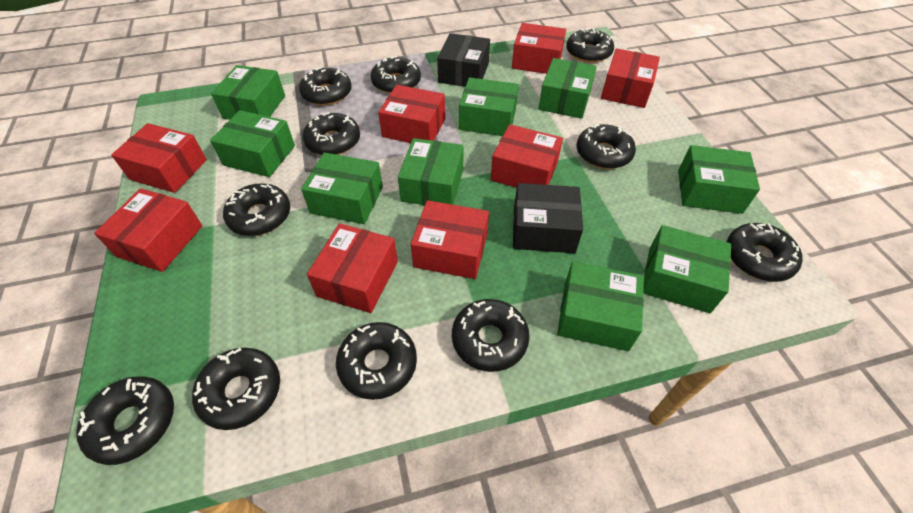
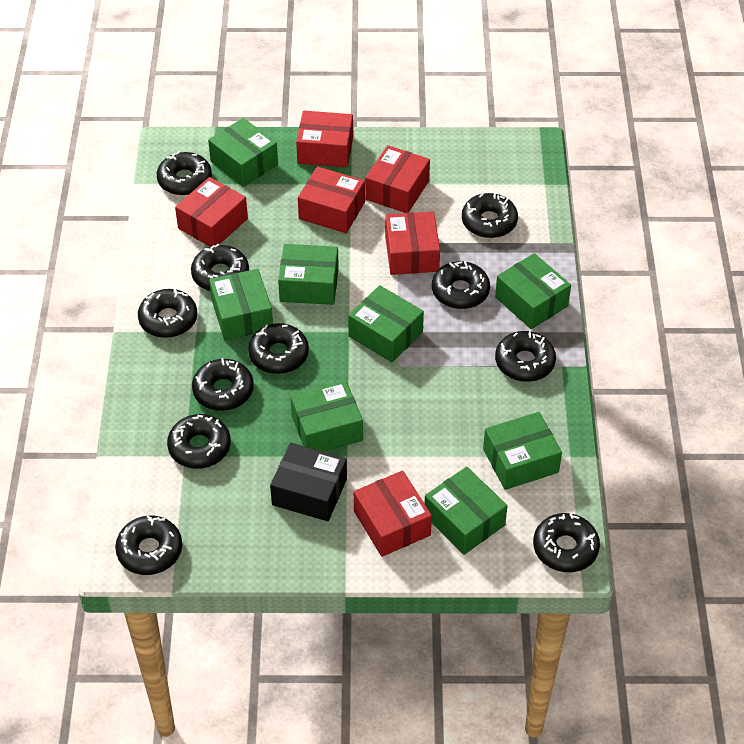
black box: [437,33,490,87] [513,183,583,253] = 2 -> [270,443,347,521] = 1
green box: [210,110,295,177] [211,65,285,120] [301,152,383,224] [398,138,464,205] [459,77,519,136] [538,58,597,119] [557,261,644,351] [643,225,731,313] [678,145,760,214] = 9 -> [208,118,278,187] [209,269,273,340] [278,244,339,305] [290,380,363,452] [348,285,424,362] [424,467,508,555] [483,412,562,490] [495,253,571,329] = 8
red box: [94,188,202,272] [111,123,207,193] [307,223,398,313] [378,85,445,143] [411,200,489,279] [491,124,563,188] [512,23,566,74] [601,48,660,108] = 8 -> [175,177,248,247] [296,111,353,168] [298,166,365,233] [354,471,432,557] [365,145,430,213] [385,211,440,275] = 6

